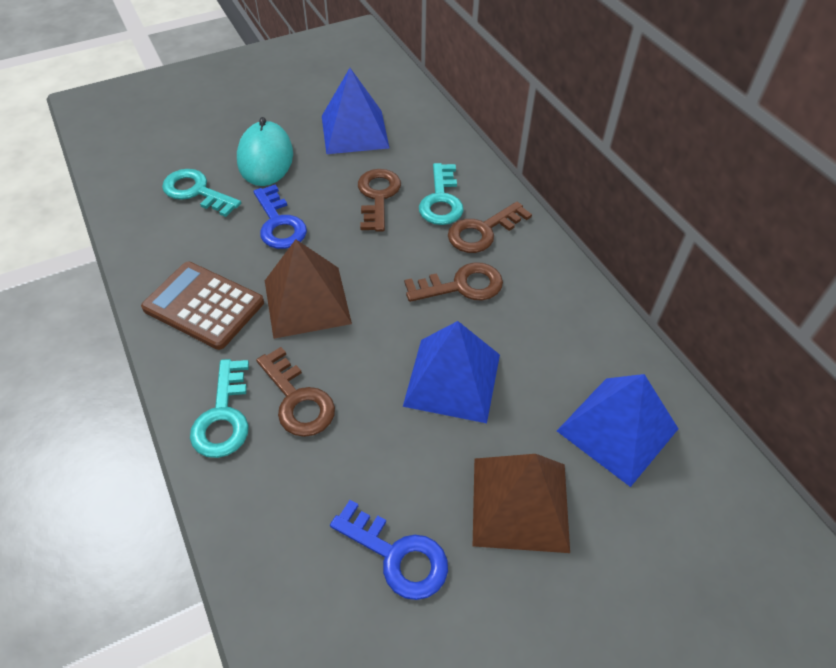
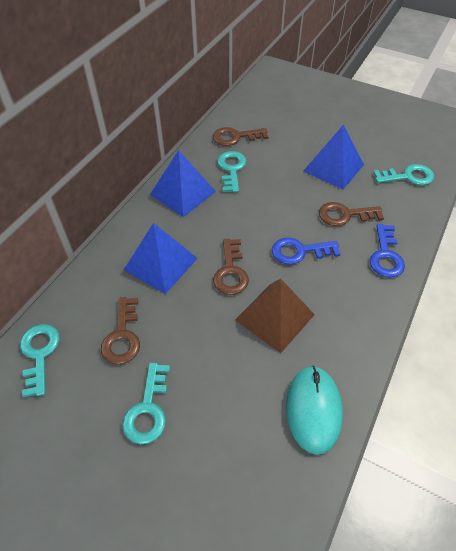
brown calculator: [141,262,264,350] = 1 -> none = 0
brown pyramid: [265,239,352,339] [473,454,570,553] = 2 -> [235,278,315,353] = 1
turquoise key: [162,169,241,217] [190,359,249,458] [419,163,464,225] = 3 -> [20,324,60,397] [122,363,170,444] [217,151,246,192] [373,164,434,185] = 4

